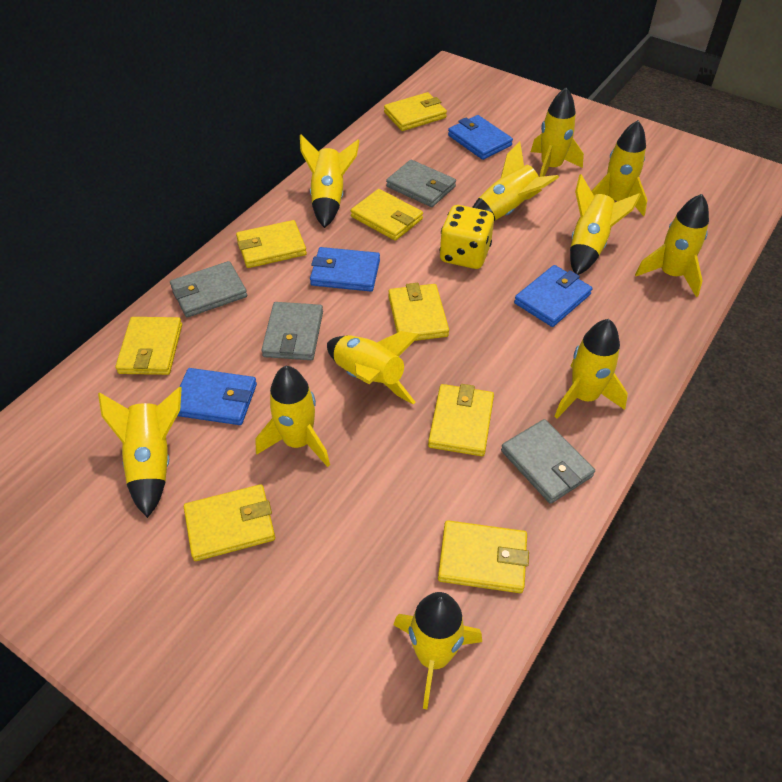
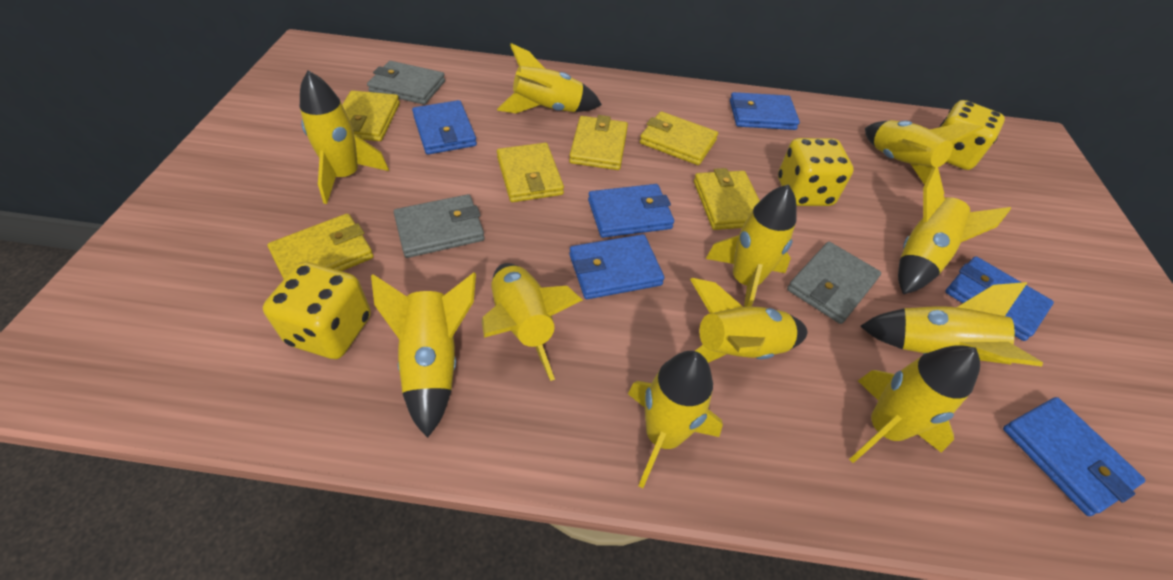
blue wallet: [177,368,257,425] [310,247,380,292] [448,115,513,160] [514,265,592,327] = 4 -> [412,100,477,155] [569,234,664,299] [588,184,674,238] [730,92,800,130] [945,256,1054,341] [1003,397,1146,516] = 6
grey wallet: [170,261,247,318] [261,302,323,360] [386,160,456,207] [501,419,595,504] = 4 -> [367,61,445,105] [394,194,485,258] [787,242,881,324] = 3
yellow dice: [440,205,494,269] = 1 -> [263,262,371,359] [778,138,854,206] [938,100,1005,170] = 3
yellow wallet: [115,317,182,375] [184,484,275,561] [236,220,307,268] [351,189,423,241] [384,92,447,131] [388,283,449,341] [428,384,494,456] [438,520,529,593] = 8 -> [267,214,374,279] [342,90,400,141] [497,143,564,202] [569,115,628,170] [640,111,718,165] [694,168,760,230] = 6

